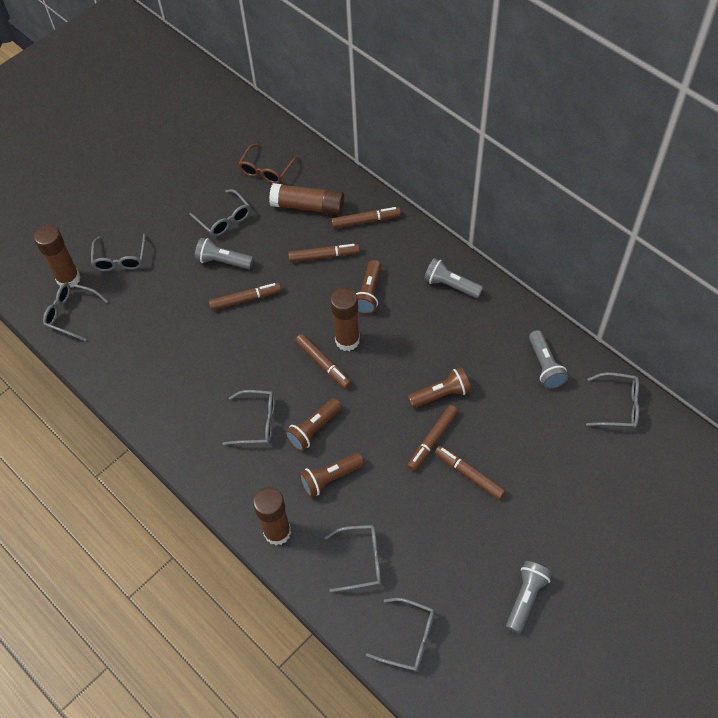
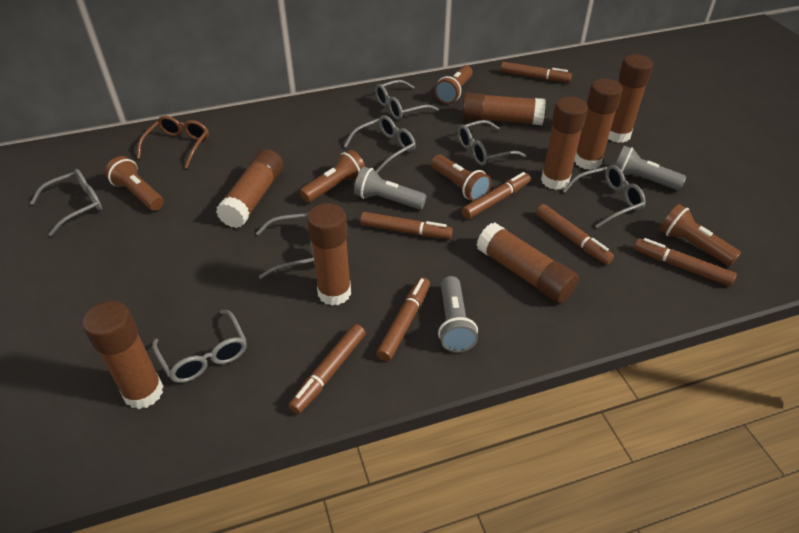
brown flashlight: [285,398,342,452] [299,453,364,498] [356,260,382,314] [408,367,471,408] = 4 -> [105,156,164,211] [299,150,365,203] [431,155,491,201] [435,65,473,104] [660,204,741,266] = 5
brown glue stick: [34,225,81,288] [253,487,291,545] [269,183,344,215] [330,288,360,351] = 4 -> [83,301,163,409] [216,149,283,228] [307,203,351,306] [462,93,546,125] [477,222,579,303] [541,97,588,190] [574,79,623,170] [608,54,653,143] = 8
brown marker: [209,283,281,310] [288,244,360,262] [295,334,351,389] [331,207,401,228] [407,405,458,471] [435,445,506,500] = 6 -> [288,324,366,414] [360,212,453,239] [376,277,430,361] [461,172,531,219] [500,62,572,82] [536,204,614,265] [634,238,737,287] = 7
grey flashlight: [195,238,254,269] [424,258,483,298] [506,561,552,634] [529,330,568,389] = 4 -> [354,167,426,210] [438,276,478,352] [615,146,686,191] = 3

